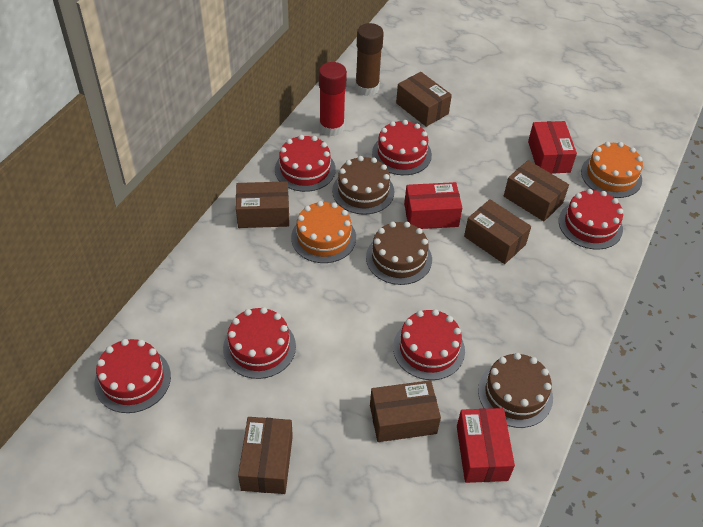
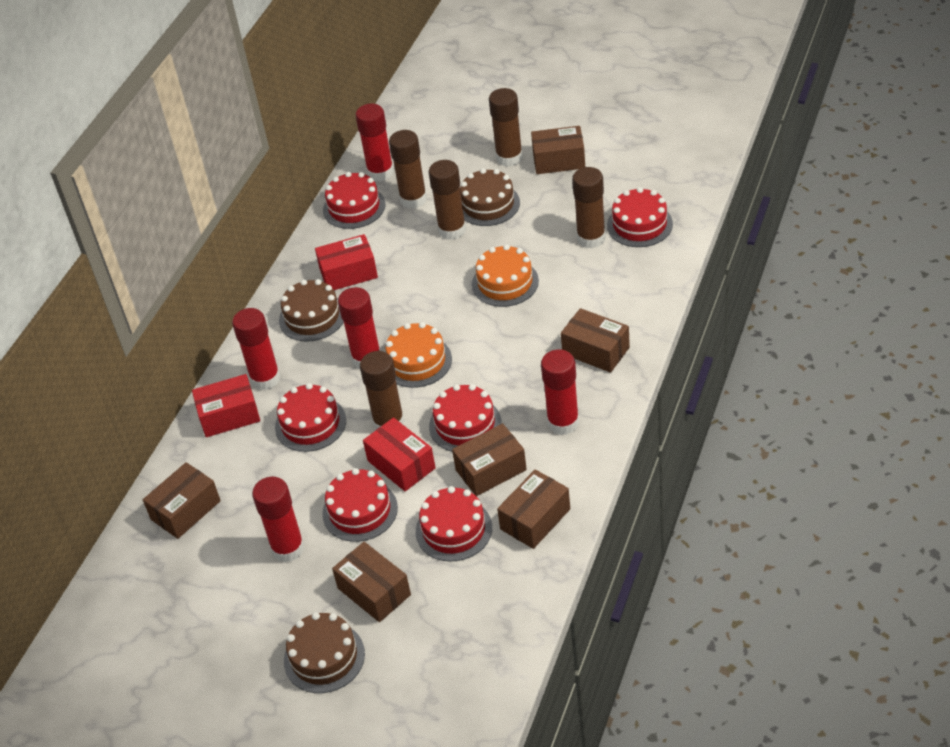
brown glue stick: [355,23,384,96] = 1 -> [360,351,405,430] [389,130,427,209] [429,160,466,240] [489,88,523,167] [572,167,606,248] = 5
red glue stick: [319,62,347,136] = 1 -> [232,308,281,390] [252,477,305,562] [338,287,381,368] [355,103,394,181] [541,350,579,435] = 5

